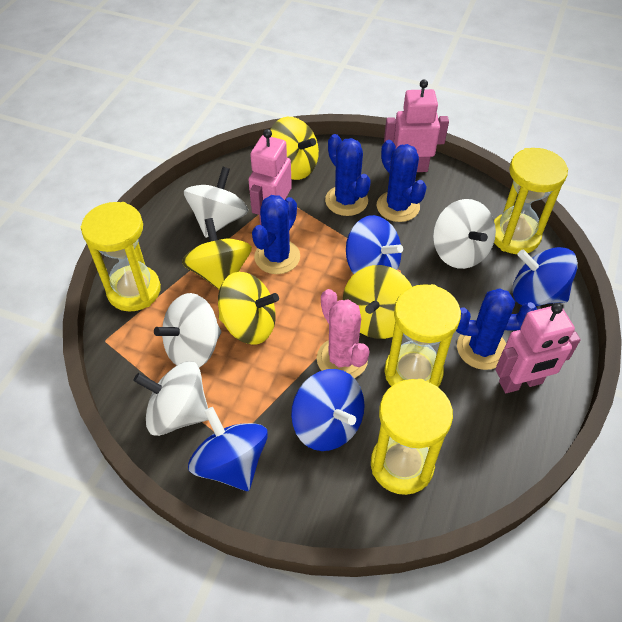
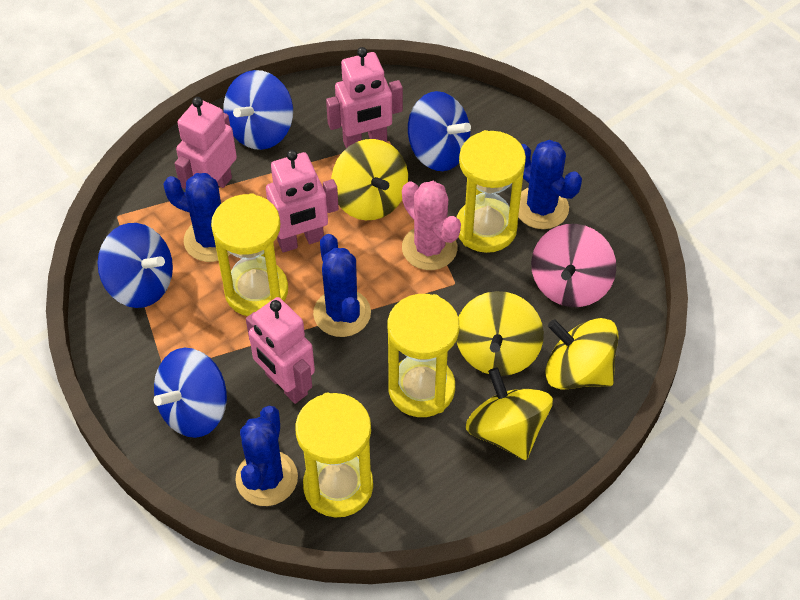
pink robot: [249,129,292,225] [384,80,449,172] [495,303,581,393] = 3 -> [175,97,237,189] [246,297,315,404] [266,150,339,253] [326,47,403,148] = 4
pink spinning top: none = 0 -> [531,224,616,307] = 1
white spinning top: [134,361,208,436] [154,293,221,367] [184,167,249,238] [433,199,496,269] = 4 -> none = 0

